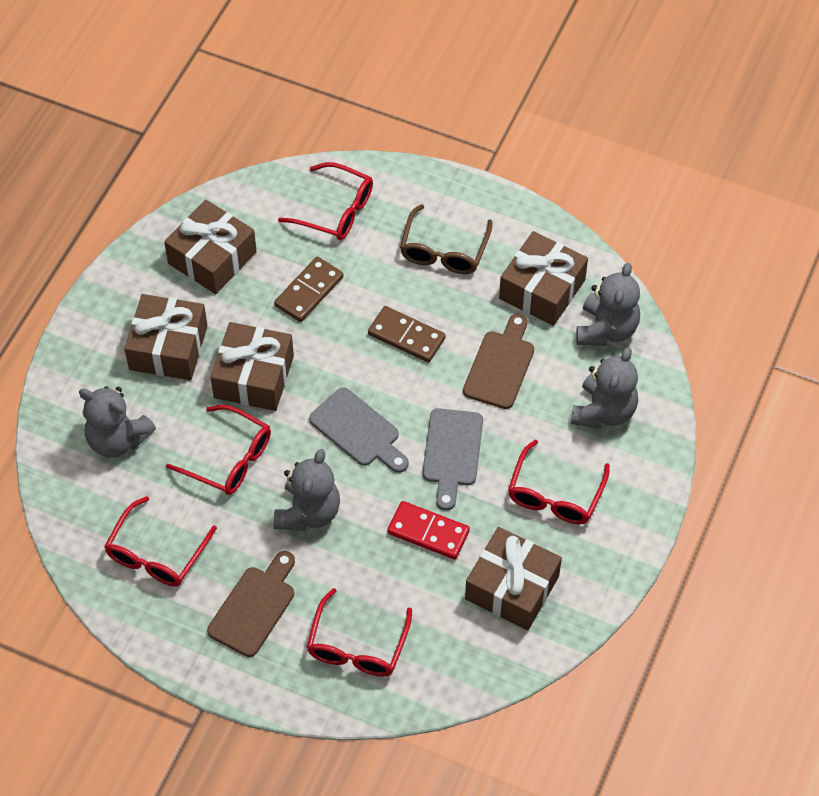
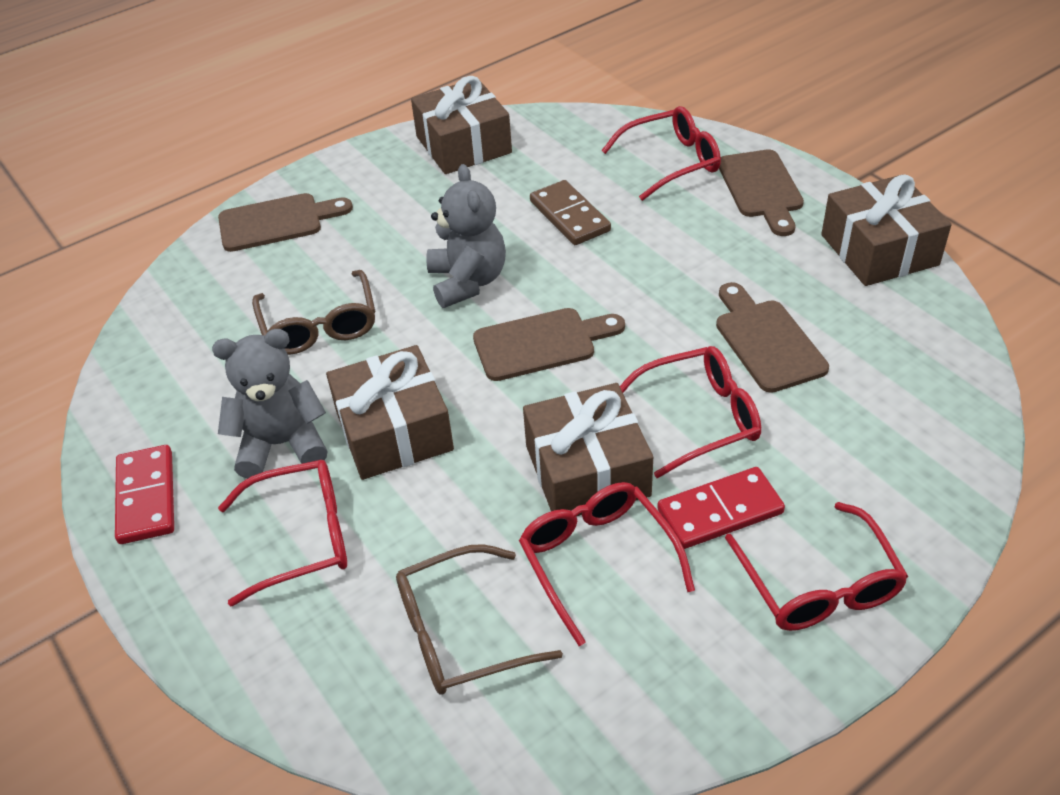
brown cutting board: [207,551,295,657] [463,313,534,409] = 2 -> [218,193,353,252] [473,308,625,381] [716,282,829,393] [719,149,804,236] = 4
brown domino: [274,257,343,322] [368,306,446,363] = 2 -> [530,180,611,245] = 1
brown gift: [124,294,207,380] [164,200,257,294] [210,322,294,411] [465,527,562,630] [499,231,588,326] = 5 -> [326,345,454,480] [411,76,512,174] [523,383,653,516] [821,175,952,286] = 4
brown glasses: [400,204,492,274] = 1 -> [252,270,375,355] [396,544,563,695] = 2
grey cutting board: [309,388,409,473] [422,408,483,511] = 2 -> none = 0
grey teddy bear: [79,386,156,458] [274,449,340,531] [571,347,638,428] [576,263,640,346] = 4 -> [212,329,328,479] [427,164,506,308] = 2
red domino: [387,501,470,560] = 1 -> [115,445,174,544] [657,467,785,549] = 2

